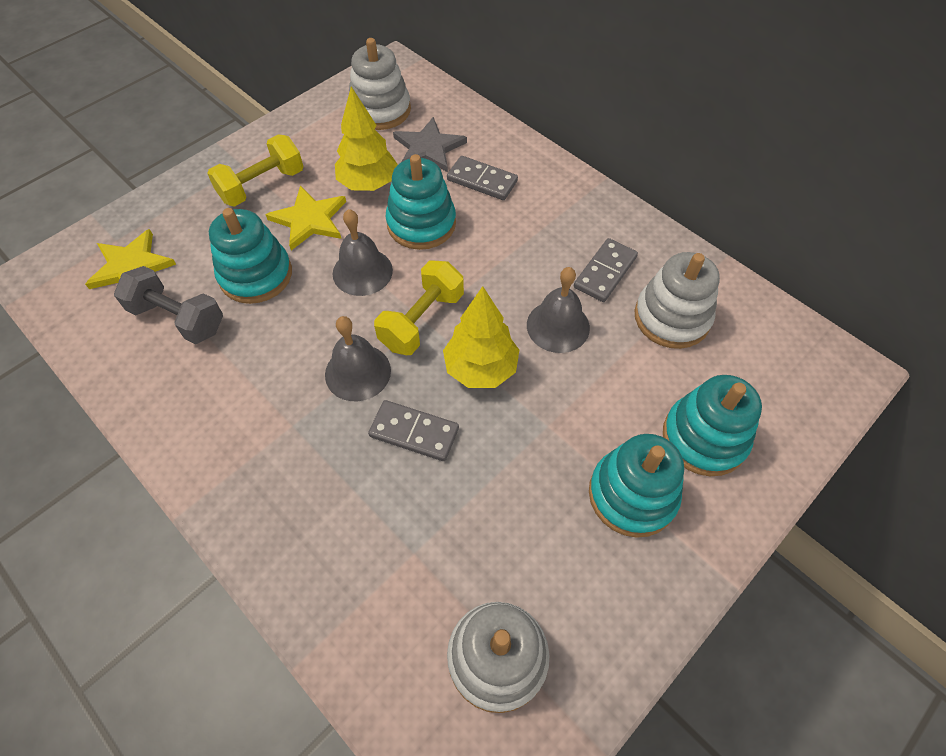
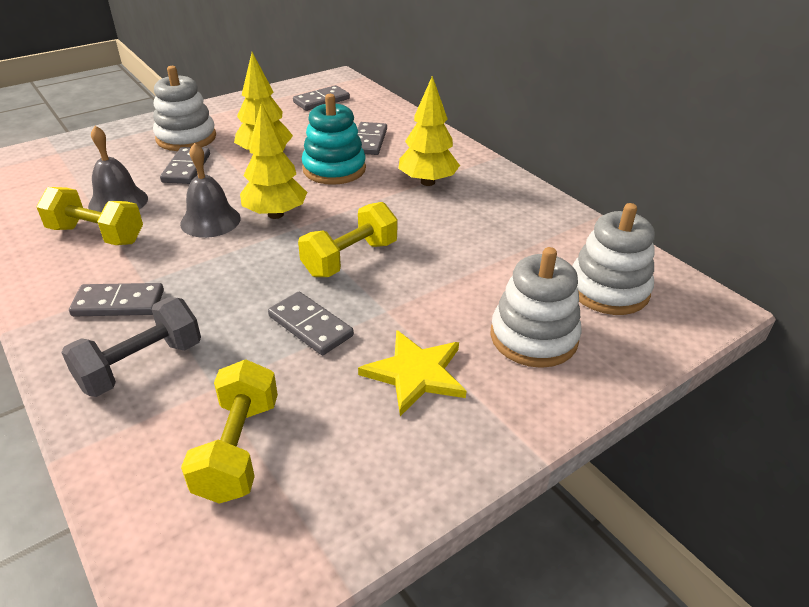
grey bell: [325,316,391,401] [333,209,393,296] [527,267,590,353] = 3 -> [88,126,148,212] [180,143,241,238] = 2
grey domino: [368,400,459,461] [447,156,518,200] [574,238,638,302] = 3 -> [69,283,164,316] [160,147,210,184] [268,292,354,355] [293,85,350,111] [357,122,387,155] = 5
grey star: [393,117,467,172] = 1 -> none = 0
turquoise stacking toy: [209,208,292,304] [386,154,456,250] [589,434,684,538] [663,375,762,476] = 4 -> [302,94,366,185] = 1
yellow dumbbell: [207,134,303,207] [374,261,464,355] = 2 -> [36,187,143,245] [181,359,278,504] [298,202,397,277] = 3
yellow star: [85,229,176,289] [265,186,346,250] = 2 -> [358,330,466,416] = 1
yellow tree: [335,87,398,191] [443,286,519,388] = 2 -> [234,52,293,150] [240,103,307,219] [399,76,460,186] = 3

